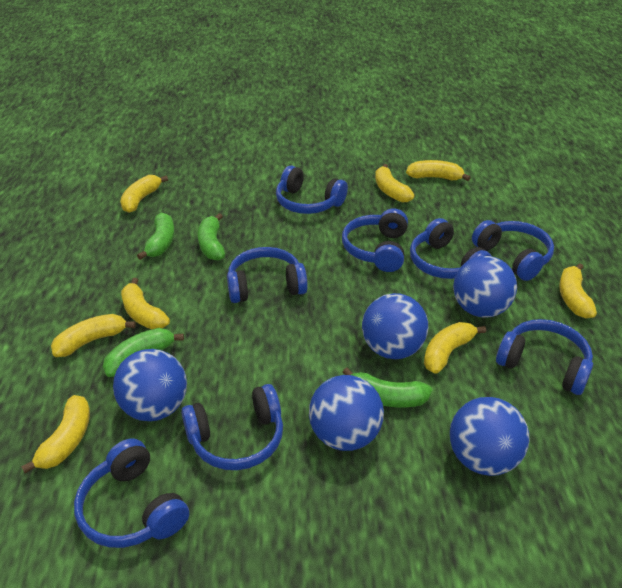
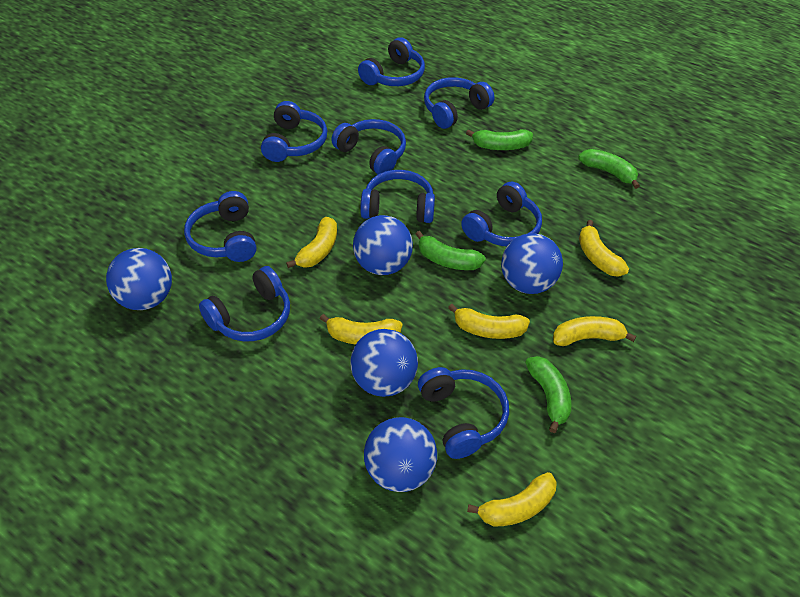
blue headphones: [74,438,189,548] [181,384,283,470] [227,247,308,303] [276,165,348,214] [342,208,408,272] [410,218,491,279] [472,220,554,281] [496,319,593,395] = 8 -> [184,191,256,262] [199,266,290,341] [261,101,327,162] [331,119,406,174] [358,38,425,86] [360,170,435,223] [418,367,509,459] [424,77,494,129] [461,182,542,246] = 9
yellow banana: [21,395,90,473] [51,314,136,357] [120,175,168,213] [121,278,170,329] [375,164,415,202] [406,160,471,181] [424,322,486,374] [559,263,597,318] = 8 -> [286,217,337,268] [320,314,403,345] [448,304,530,339] [467,472,557,526] [553,316,636,346] [579,220,629,277] = 6

